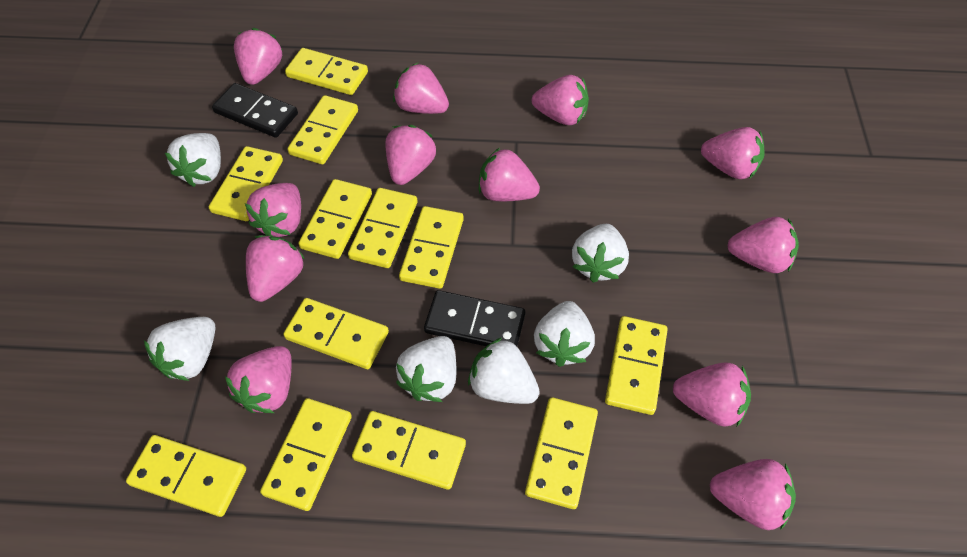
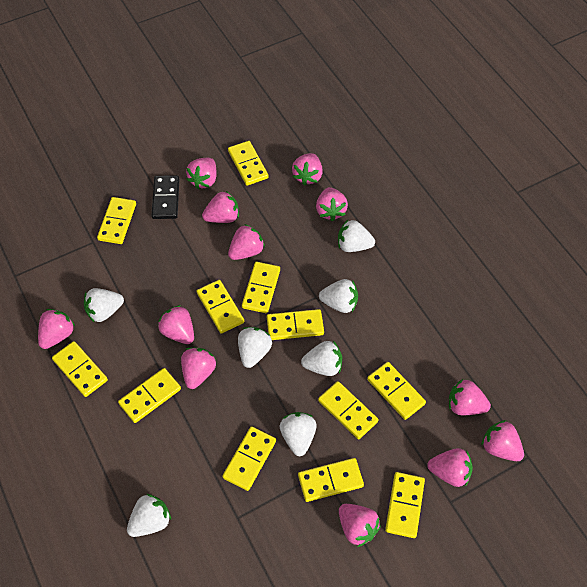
black domino: [212,83,298,138] [424,290,525,346] = 2 -> [151,175,179,219] = 1
white strawberry: [144,317,215,381] [165,133,221,187] [396,336,456,402] [468,338,540,404] [534,301,595,367] [572,224,629,283] = 6 -> [84,288,124,323] [127,494,171,537] [238,327,272,368] [280,412,317,456] [301,341,342,376] [319,279,358,313] [338,220,375,252] = 7

